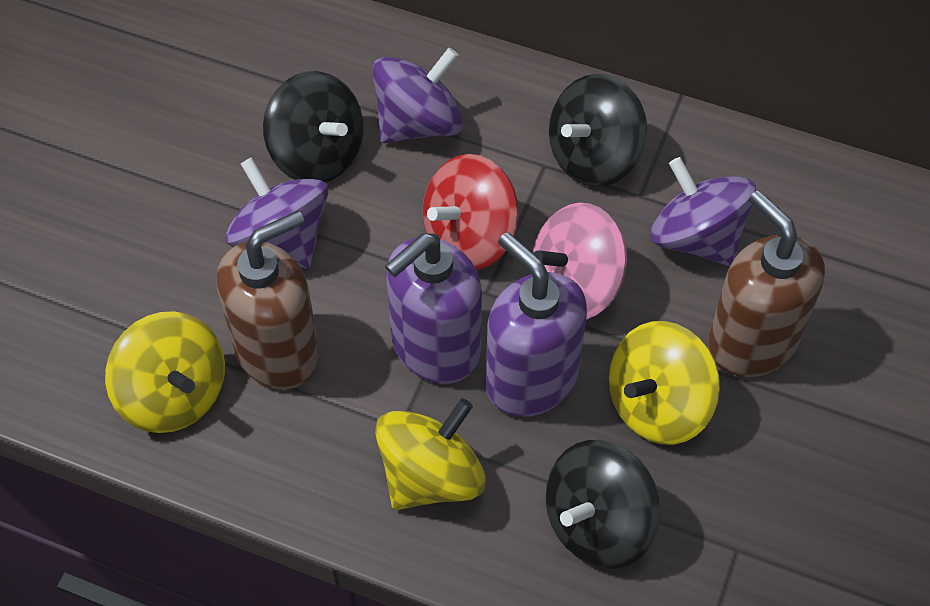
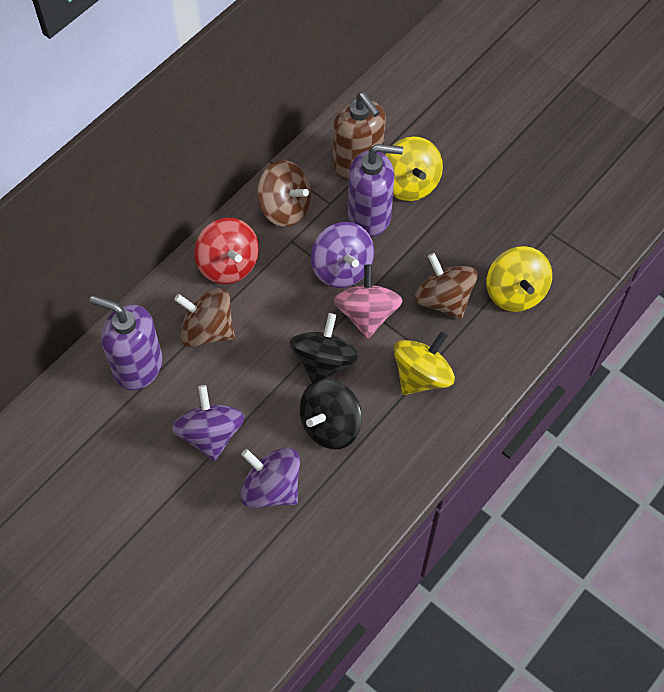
black spinning top: [263,71,363,182] [546,440,661,569] [549,74,647,187] = 3 -> [290,313,359,383] [300,378,362,450] = 2
brown soap dispenser: [217,211,320,390] [708,190,825,377] = 2 -> [333,92,386,180] = 1
brown spinning top: none = 0 -> [174,288,235,347] [257,160,311,227] [414,253,478,319] = 3

